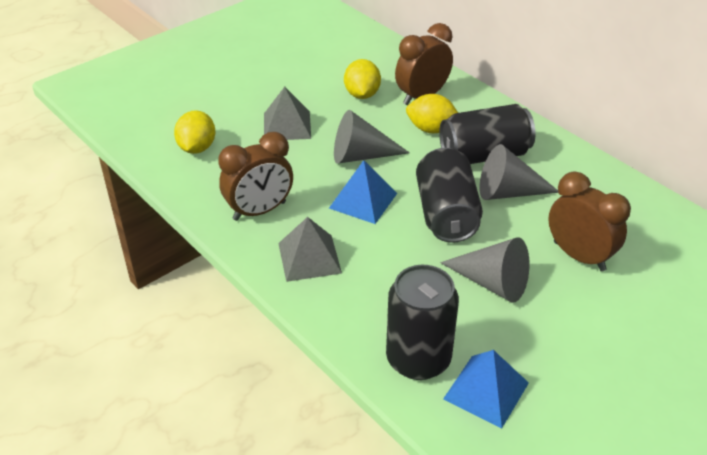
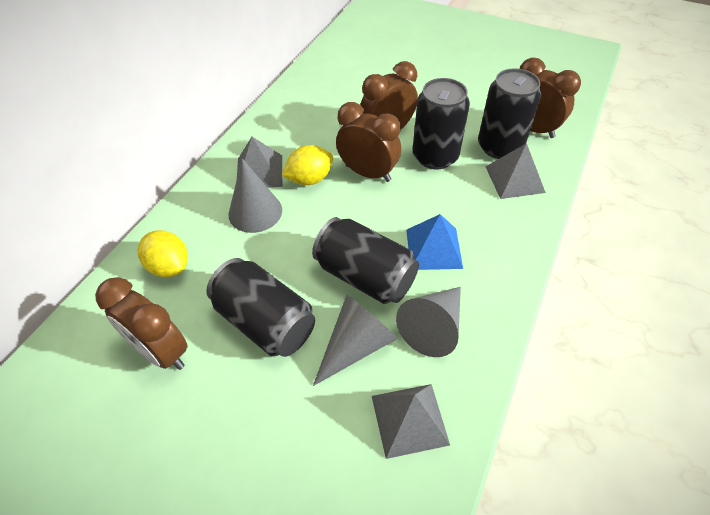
black can: [386,265,459,380] [416,148,483,243] [439,104,535,164] = 3 -> [206,258,315,357] [312,217,419,304] [413,78,470,169] [478,68,541,159] = 4
blue pyramid: [329,160,397,224] [443,350,529,428] = 2 -> [406,214,463,270] = 1
brown clock: [218,132,293,221] [395,23,453,105] [548,172,631,272] = 3 -> [95,277,188,370] [336,102,401,182] [360,61,418,130] [519,58,581,138] = 4
grey pyramid: [264,87,311,140] [278,217,342,282] = 2 -> [237,137,282,188] [372,384,450,459] [486,143,546,199] = 3
yellow lemon: [174,110,215,154] [344,59,381,99] [406,94,458,133] = 3 -> [138,230,188,277] [282,145,333,185] = 2

